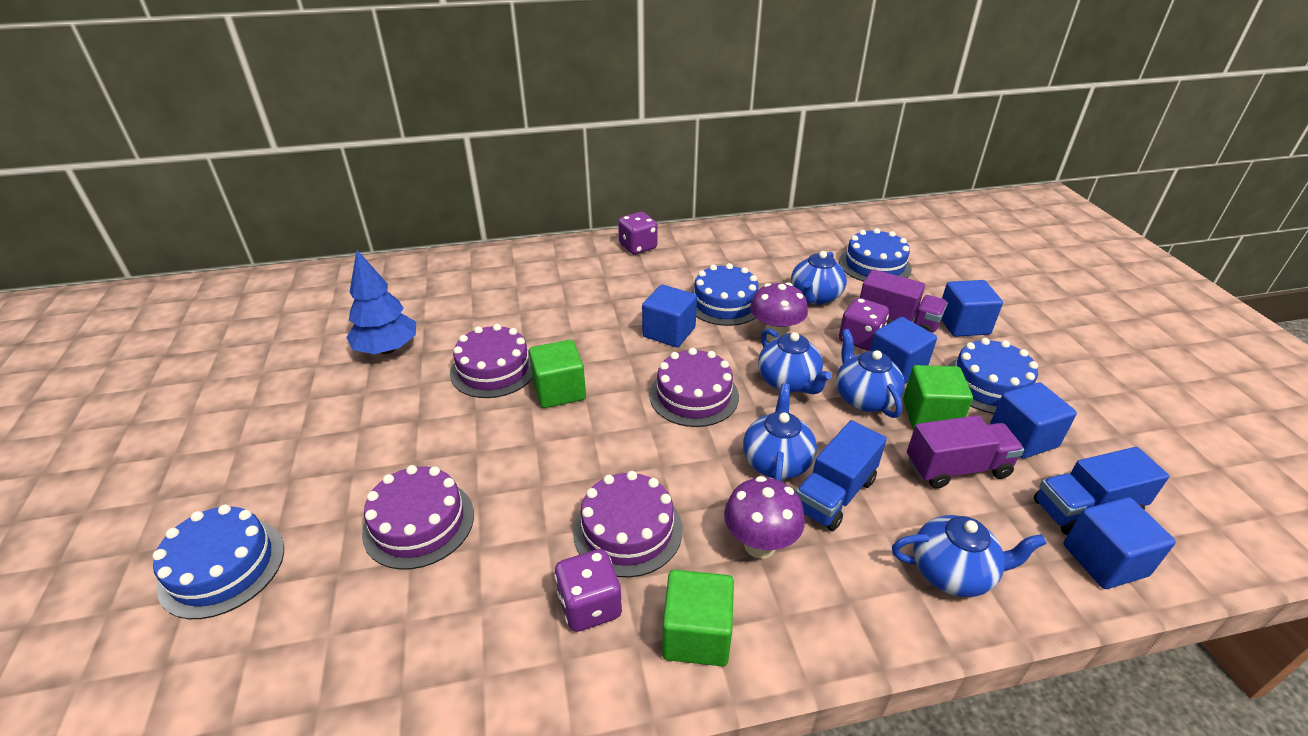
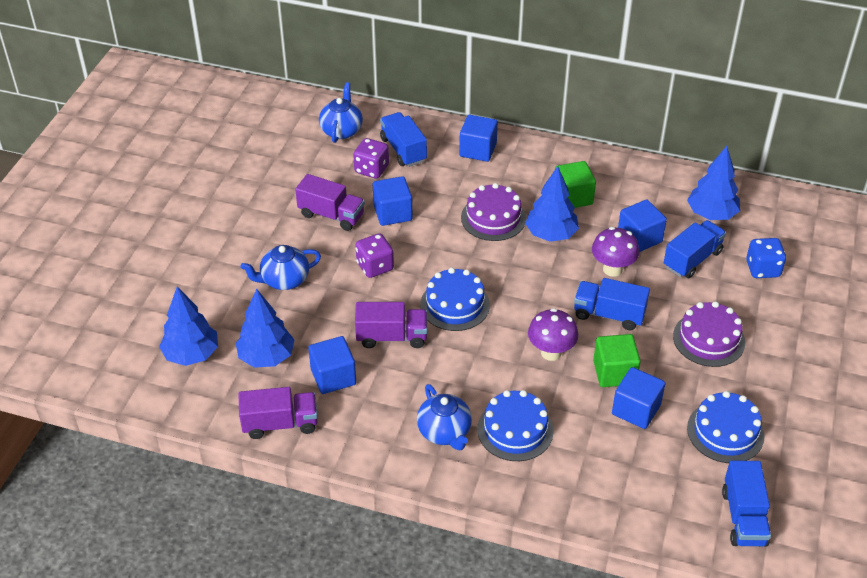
blue cake: [153,504,284,619] [691,263,759,326] [839,228,912,282] [948,338,1038,414] = 4 -> [420,268,490,331] [477,390,554,461] [687,391,765,463] = 3
blue dice: none = 0 -> [746,238,786,278] = 1
blue teapot: [743,383,817,481] [758,329,832,394] [791,251,847,305] [836,329,905,418] [892,515,1047,597] = 5 -> [240,245,321,290] [319,82,363,143] [417,384,472,450] = 3
blue tree: [346,250,416,354] = 1 -> [159,287,218,366] [236,289,294,368] [525,166,579,242] [687,146,740,220] = 4
blue truck: [796,420,887,531] [1034,447,1170,535] = 2 -> [380,112,427,167] [574,278,650,330] [664,220,726,278] [722,461,771,546] = 4
green cube: [529,340,586,408] [662,570,734,666] [903,365,973,429] = 3 -> [555,161,596,208] [593,334,640,387] = 2
purple cake: [362,465,474,570] [450,324,533,398] [573,471,682,578] [649,348,739,427] = 4 -> [461,183,526,241] [673,301,745,367] = 2
purple dice: [554,549,622,632] [618,212,657,254] [839,298,889,351] = 3 -> [353,138,389,179] [355,233,394,278] = 2
purple truck: [860,269,948,333] [907,415,1024,489] = 2 -> [238,387,318,439] [295,174,365,231] [355,302,427,348] = 3

